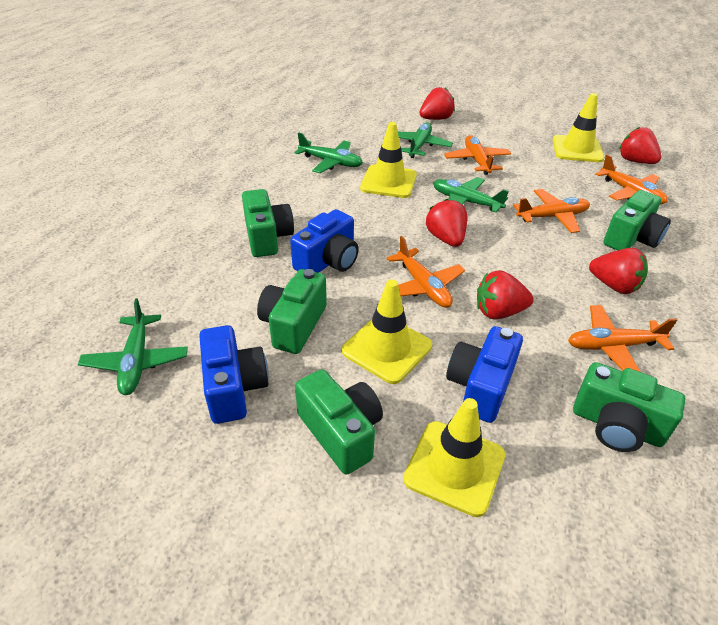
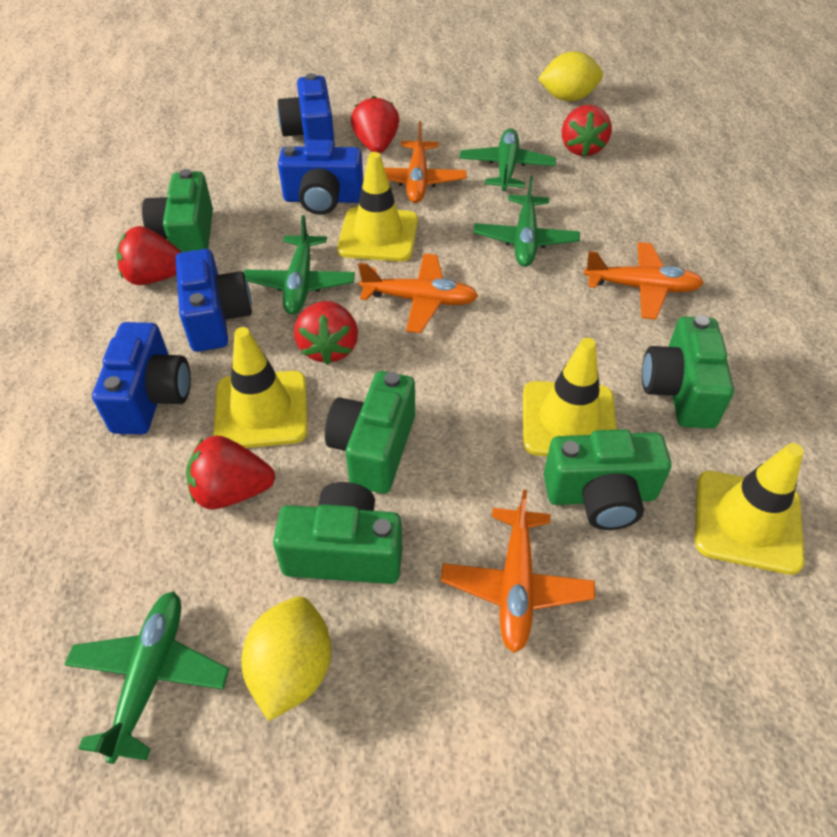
blue camera: [199,325,269,424] [290,209,359,273] [446,326,523,423] = 3 -> [92,322,191,435] [176,249,252,352] [277,73,335,147] [278,140,364,215] = 4
orange plane: [387,236,465,308] [444,135,511,175] [513,189,590,233] [568,305,677,372] [595,155,668,204] = 5 -> [358,254,478,333] [384,122,467,203] [441,489,595,653] [584,242,704,320] = 4
yellow lemon: none = 0 -> [241,596,331,721] [538,51,603,101] = 2

